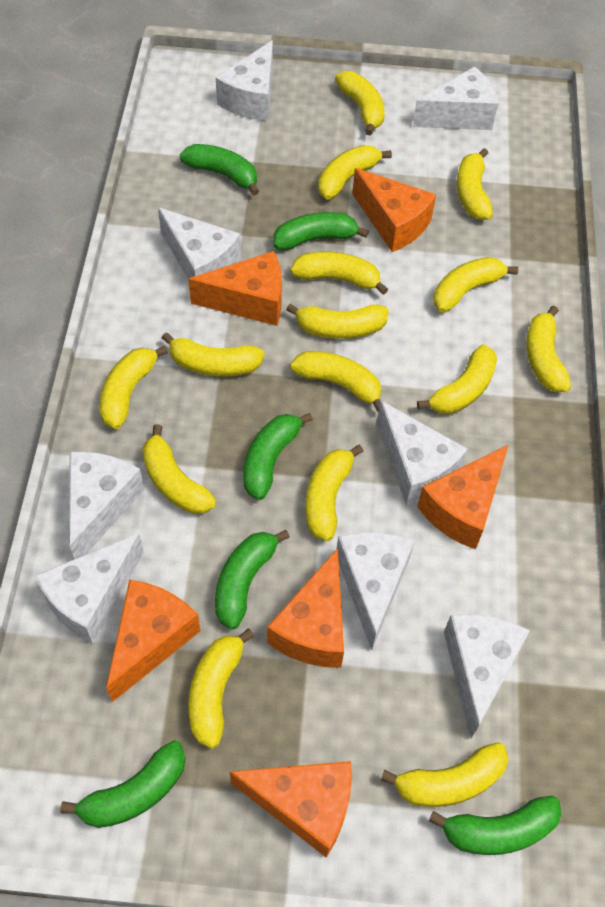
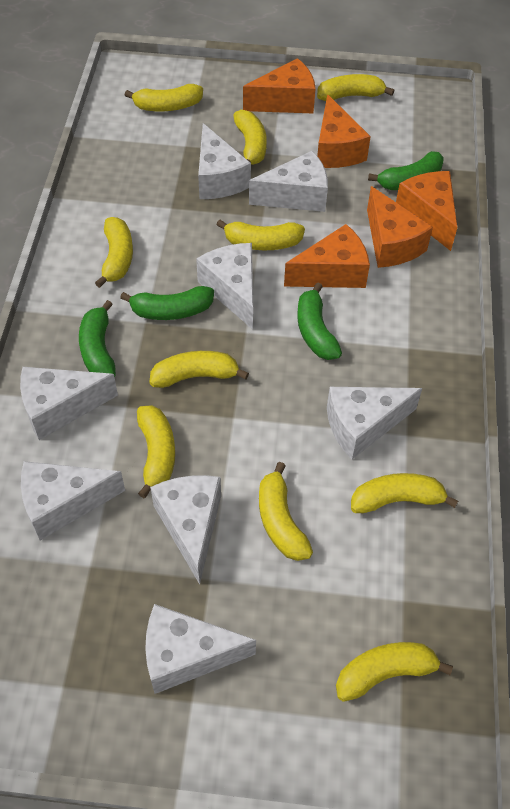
green banana: [60,740,185,828] [180,144,259,195] [215,530,290,630] [243,413,313,500] [273,212,369,251] [429,796,562,855] = 6 -> [79,300,116,377] [120,286,214,320] [297,282,342,360] [368,151,444,190] = 4
orange cheese: [106,579,200,702] [188,251,282,326] [230,761,352,858] [267,548,344,668] [352,168,436,252] [417,444,509,550] = 6 -> [243,58,315,113] [284,224,370,288] [317,94,371,168] [367,186,433,268] [396,171,457,251] = 5
yellow banana: [99,345,168,429] [142,424,216,514] [162,332,265,377] [188,628,254,749] [286,304,389,339] [290,252,388,295] [290,351,381,412] [305,445,364,541] [318,145,392,200] [335,71,385,136] [381,743,508,807] [417,344,497,414] [433,257,518,312] [457,148,493,220] [526,306,571,392] = 15 -> [95,217,133,288] [125,84,203,111] [137,405,175,498] [149,351,249,388] [216,220,305,250] [233,110,267,165] [259,462,313,561] [317,74,394,101] [336,642,453,702] [351,473,458,513] = 10

